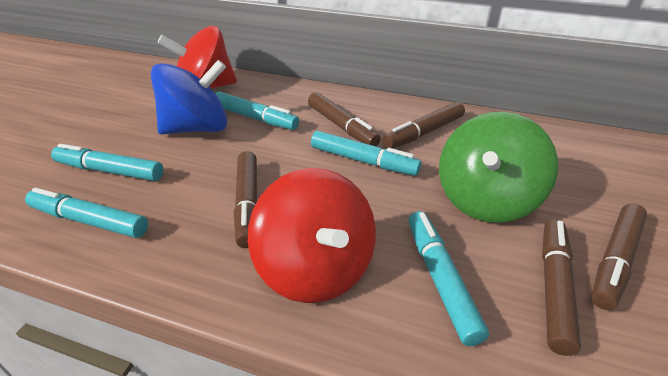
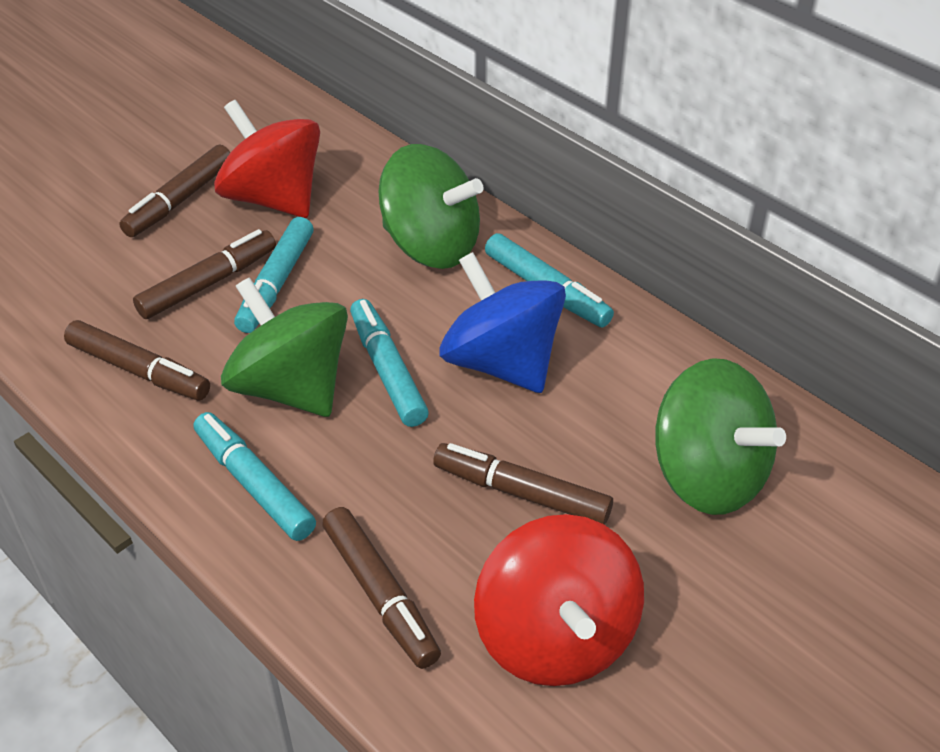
green spinning top: [439,112,558,223] = 1 -> [221,277,348,417] [379,144,483,269] [655,358,786,515] = 3
turquoise marker: [25,188,148,238] [51,144,164,181] [215,91,299,130] [311,131,422,176] [408,211,489,346] = 5 -> [194,412,316,541] [234,217,314,333] [350,299,429,427] [485,233,614,327] = 4

